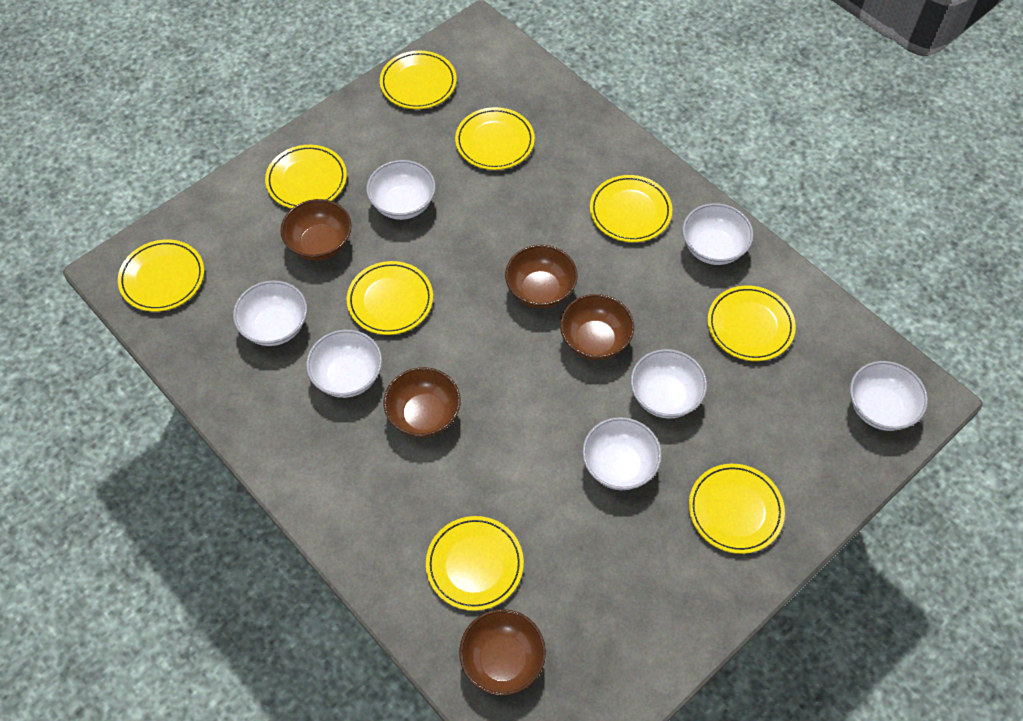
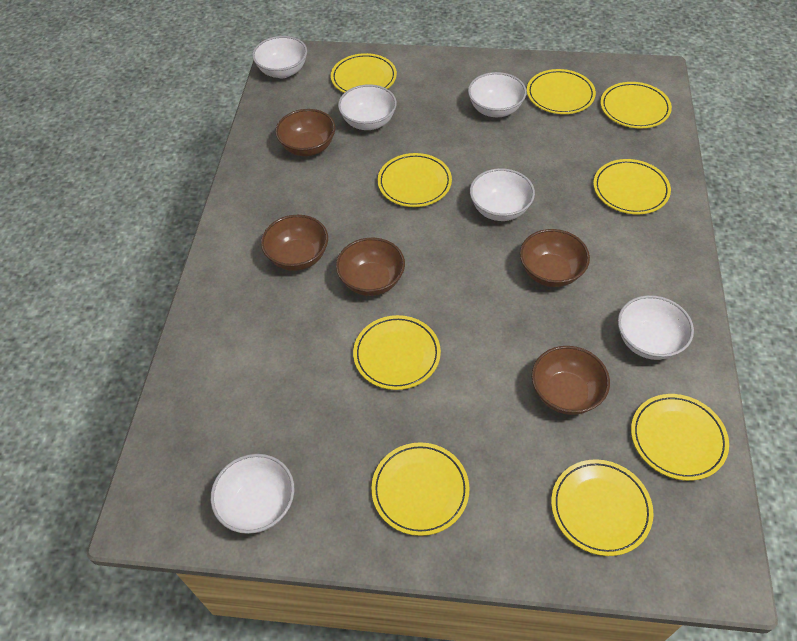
white bowl: [233,281,307,346] [306,330,382,398] [366,160,436,220] [582,417,662,490] [630,349,707,419] [682,203,754,265] [850,361,928,431] = 7 -> [211,454,294,534] [252,36,307,78] [338,84,397,130] [468,72,527,117] [470,168,535,221] [618,295,694,360] = 6

